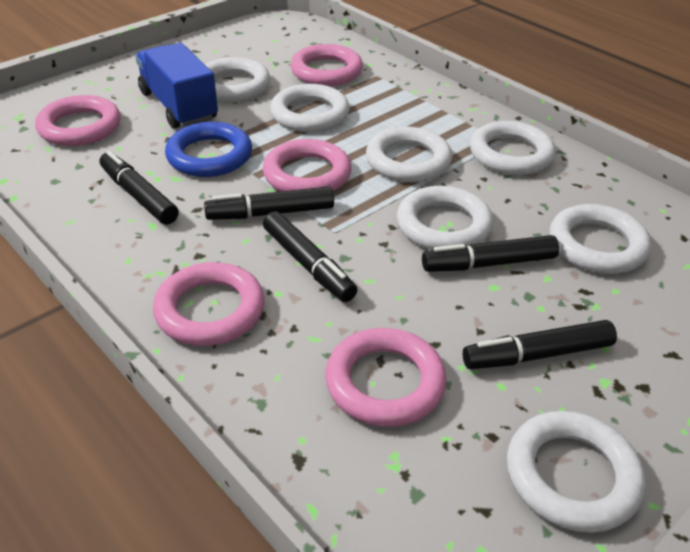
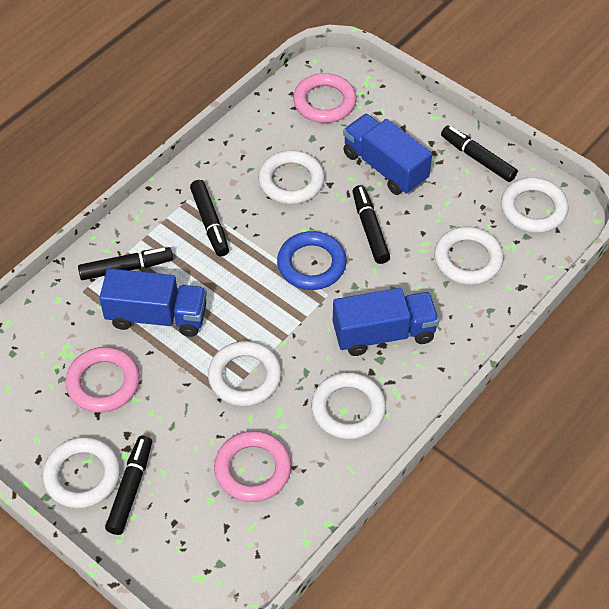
blue truck: [135,43,218,129] = 1 -> [99,268,207,337] [333,288,439,356] [343,114,432,195] = 3
pink ring: [35,95,121,146] [153,262,264,346] [263,139,351,191] [290,44,363,86] [325,328,447,427] = 5 -> [65,347,140,413] [214,431,291,502] [293,73,356,123] = 3
white ring: [205,57,270,102] [270,84,350,132] [366,127,452,182] [397,186,493,250] [470,121,556,175] [507,411,645,533] [549,204,651,274] = 7 -> [43,437,120,509] [208,341,282,406] [258,150,325,204] [311,372,386,440] [434,227,504,285] [501,177,569,233] = 6

